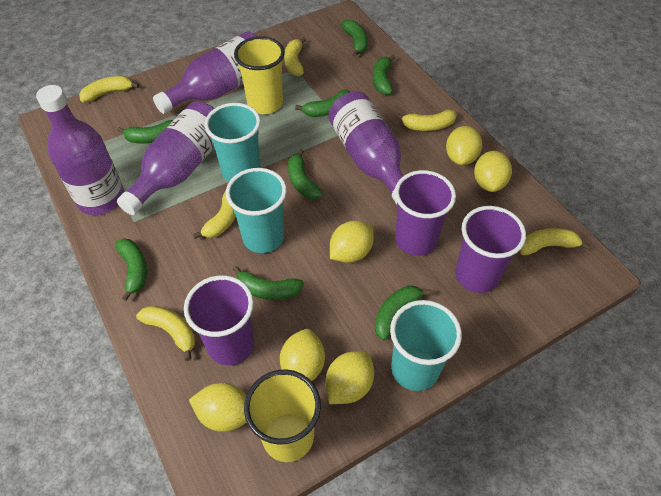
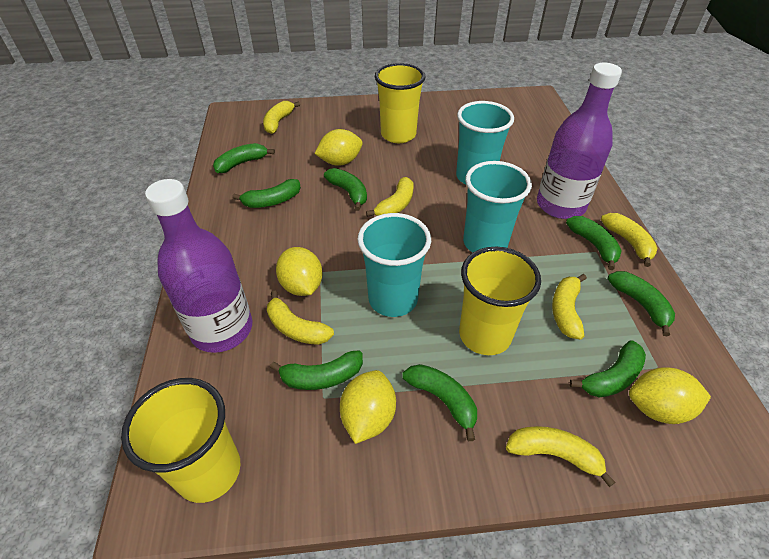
purple bottle: [36,85,124,215] [117,101,215,215] [153,32,258,114] [328,91,403,204] = 4 -> [145,179,252,353] [537,63,622,219] = 2
purple cup: [184,275,254,365] [395,170,456,256] [455,206,526,293] = 3 -> none = 0
yellow cup: [234,36,285,114] [244,369,321,462] = 2 -> [121,378,240,503] [375,63,425,143] [459,247,541,355] = 3
yellow lemon: [189,383,247,432] [280,329,325,381] [325,351,374,404] [330,221,374,263] [446,126,482,165] [474,151,512,192] = 6 -> [276,247,322,296] [314,129,362,166] [340,370,396,444] [629,367,711,424] = 4

